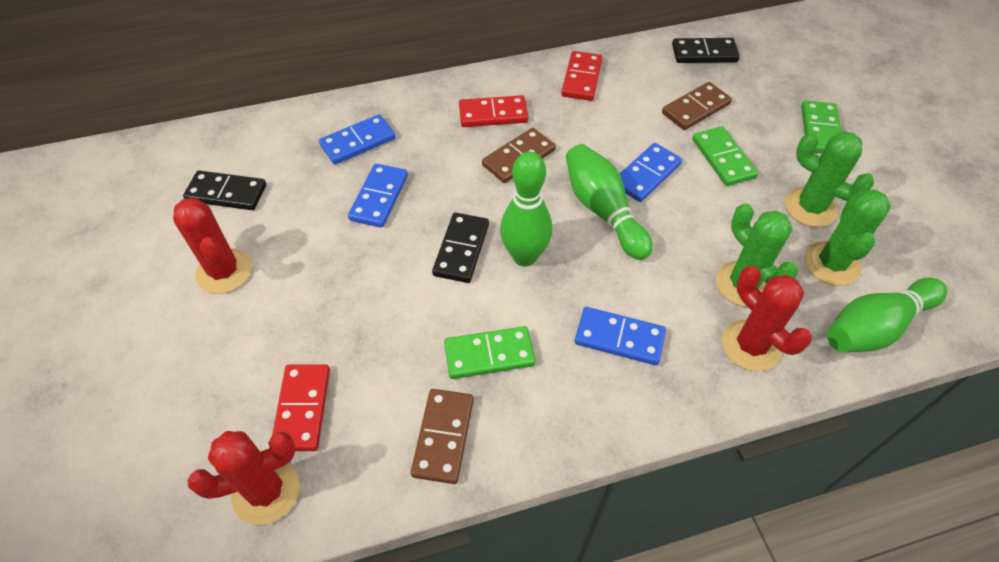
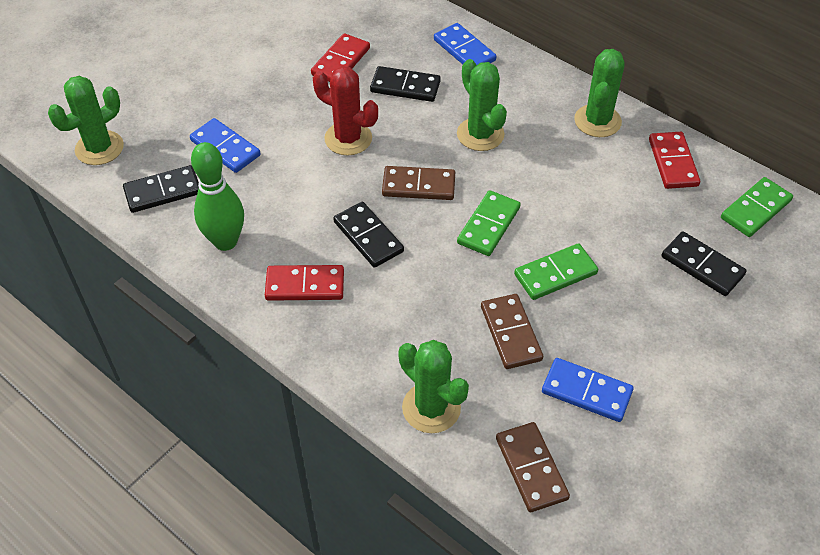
black domino: [183,171,266,210] [432,213,489,283] [672,38,740,63] = 3 -> [123,165,199,213] [333,202,404,268] [370,66,441,102] [662,231,747,296] = 4
blue domino: [319,114,396,165] [348,164,408,228] [575,307,666,365] [620,143,682,202] = 4 -> [190,118,261,173] [434,23,496,65] [542,358,634,422] = 3
green bowling pin: [500,152,552,266] [566,144,653,260] [827,278,947,352] = 3 -> [191,142,244,251] = 1
green cactus: [716,203,798,307] [785,131,874,227] [804,190,891,286] = 3 -> [48,76,124,165] [398,340,469,433] [457,59,507,151] [574,49,625,137] = 4
red cactus: [173,197,252,294] [187,431,300,525] [722,266,812,371] = 3 -> [313,66,378,155] = 1

